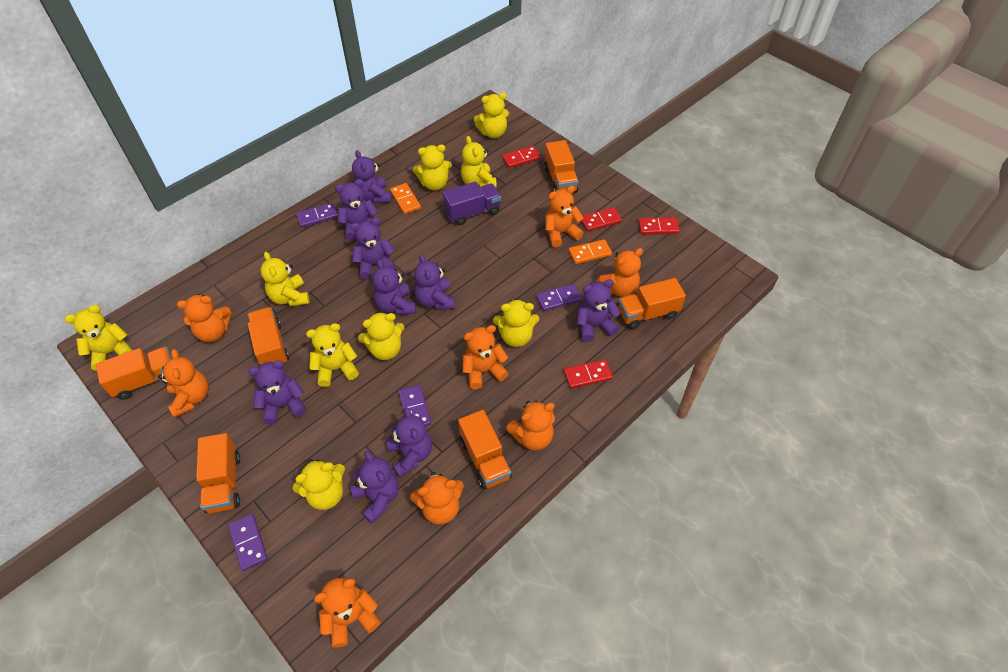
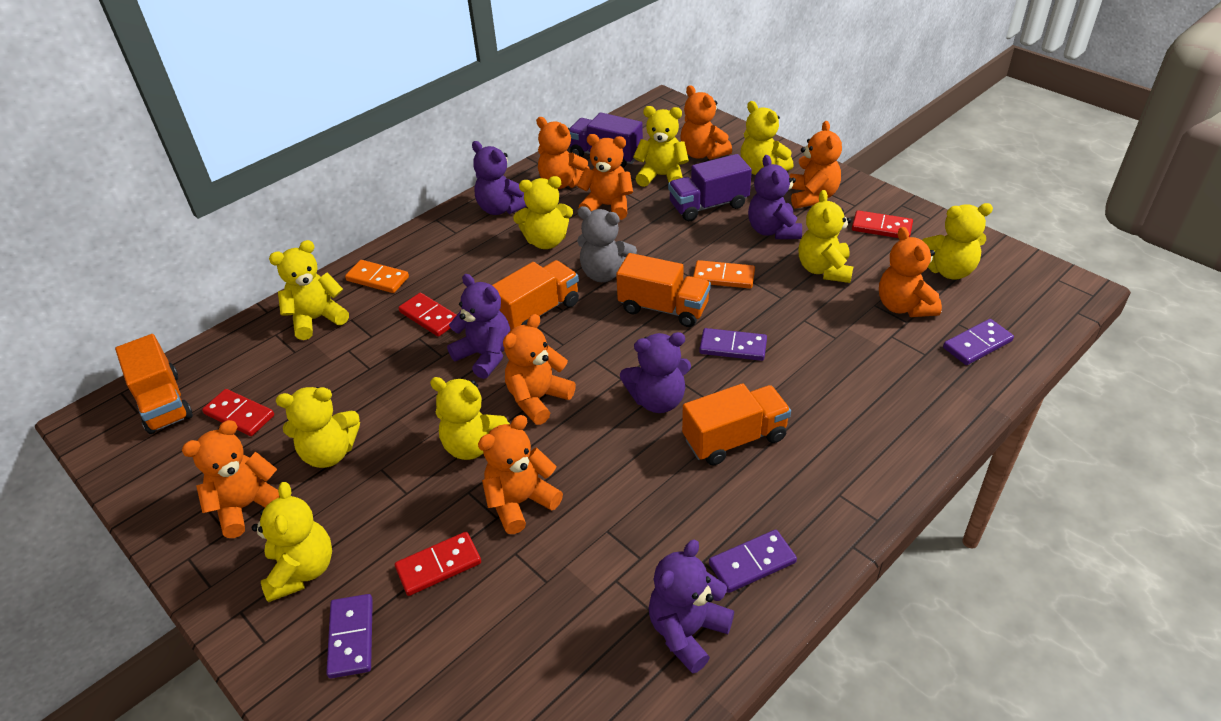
grey teddy bear: none = 0 -> [577,206,637,282] = 1
orange truck: [96,347,172,400] [196,433,240,513] [248,307,289,366] [458,410,512,489] [544,140,579,193] [618,278,686,329] = 6 -> [115,334,193,434] [492,260,579,331] [616,253,711,327] [682,383,791,466] = 4
purple teddy bear: [248,360,306,425] [335,179,380,240] [350,451,399,524] [351,218,396,279] [352,150,391,204] [373,260,416,315] [387,407,432,478] [414,254,455,310] [577,280,620,342] = 9 -> [447,274,510,379] [472,141,527,215] [620,332,691,413] [649,540,734,674] [748,155,802,239] = 5
purple truck: [443,182,501,225] = 1 -> [570,112,643,168] [668,154,752,221] = 2

